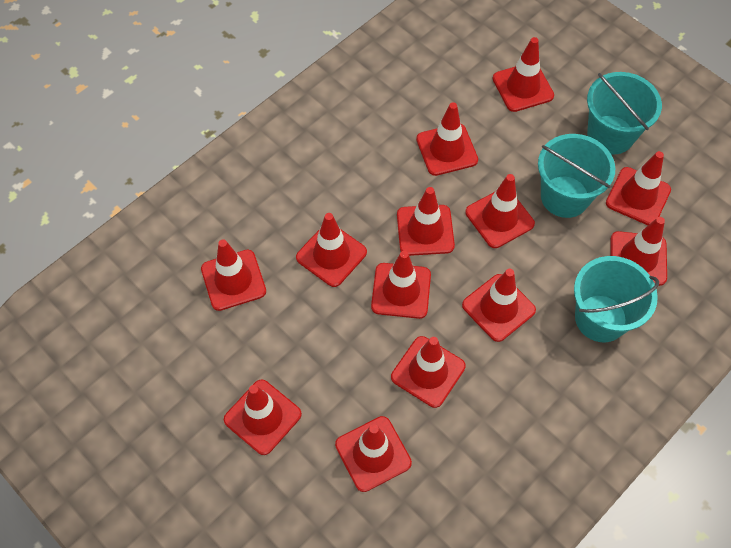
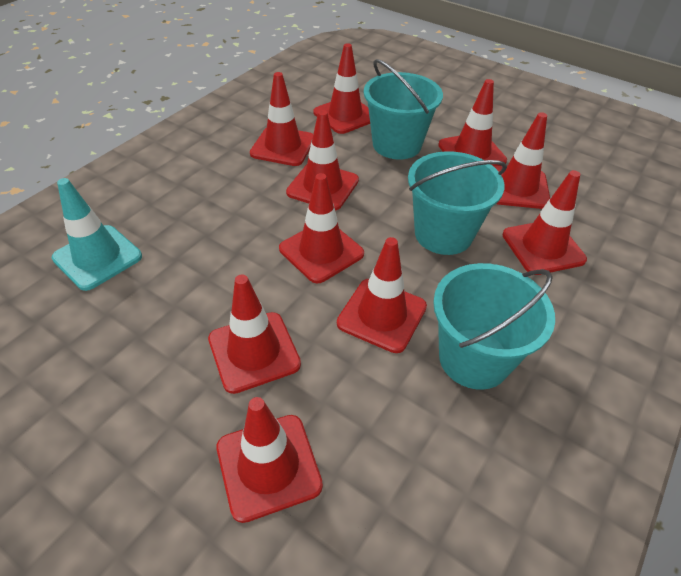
red traffic cone: [201,239,266,311] [224,379,302,455] [296,213,367,287] [335,416,412,492] [371,251,431,319] [391,336,466,408] [397,187,455,256] [416,102,478,176] [462,269,536,342] [465,174,535,248] [492,37,554,112] [606,151,671,225] [610,217,667,286] = 13 -> [208,275,301,394] [217,397,323,523] [250,72,313,166] [279,173,364,283] [286,110,359,210] [313,43,370,134] [337,237,427,353] [438,79,507,166] [494,112,550,209] [503,170,587,275] = 10
turquoise traffic cone: none = 0 -> [52,178,142,291] = 1

